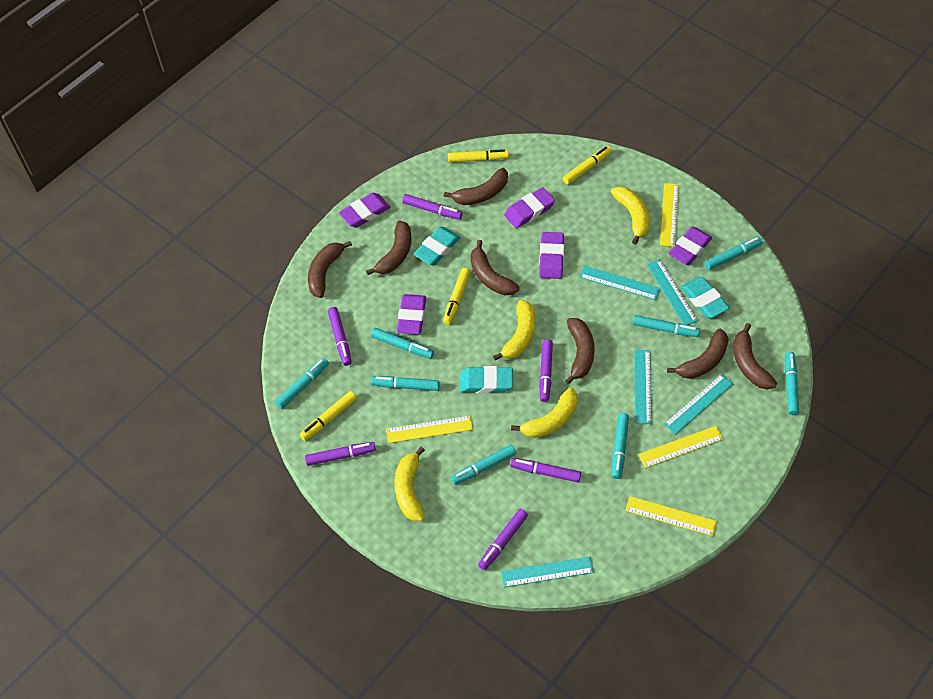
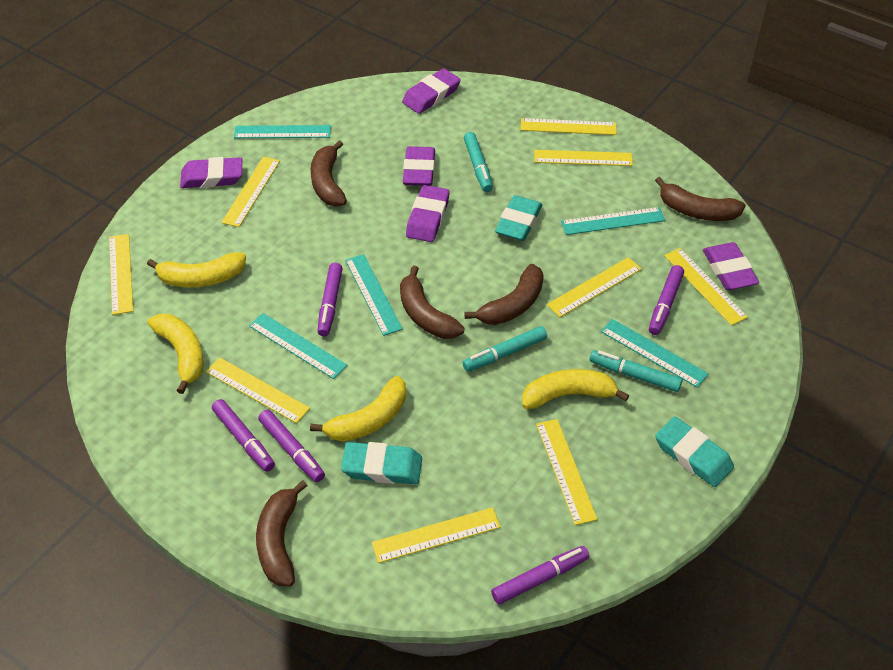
brown banana: [308,241,352,298] [366,221,411,275] [444,168,508,205] [470,240,520,295] [565,318,594,384] [667,329,729,379] [733,323,777,390] = 7 -> [256,480,307,586] [311,140,347,207] [400,266,465,339] [464,264,544,325] [655,177,746,221] = 5
purple marker: [305,442,376,466] [328,307,352,366] [402,194,463,220] [478,509,528,570] [510,458,581,482] [539,339,553,402] = 6 -> [212,399,275,472] [258,410,325,482] [317,263,343,336] [491,546,589,604] [649,265,684,335] = 5
turquoise marker: [275,358,329,409] [371,328,434,359] [371,376,440,391] [451,445,516,485] [612,413,629,479] [633,315,700,337] [705,237,763,270] [785,352,799,415] = 8 -> [463,326,547,372] [464,132,493,192] [590,350,682,392] = 3
yellow marker: [299,391,357,441] [443,268,471,325] [448,149,509,162] [562,146,612,185] = 4 -> none = 0
yellow ruler: [386,416,473,443] [625,496,717,536] [638,426,723,468] [660,183,679,247] = 4 -> [109,234,133,315] [206,357,310,423] [221,157,280,227] [372,507,501,563] [521,118,616,135] [534,150,633,166] [536,419,597,525] [547,257,642,317] [664,248,748,326] = 9

